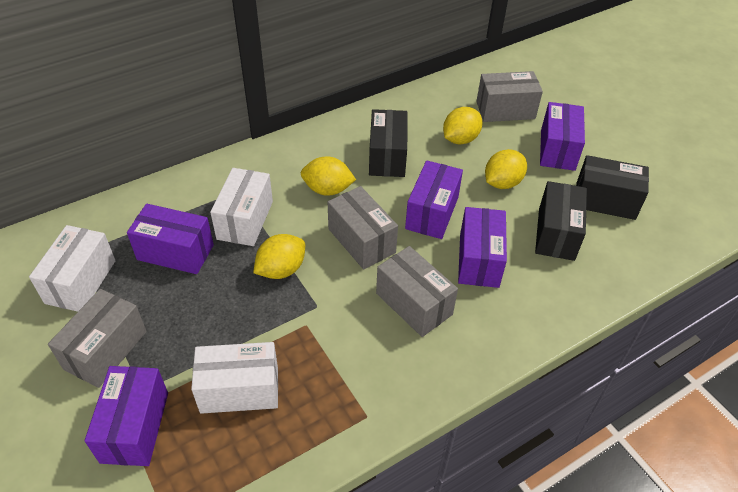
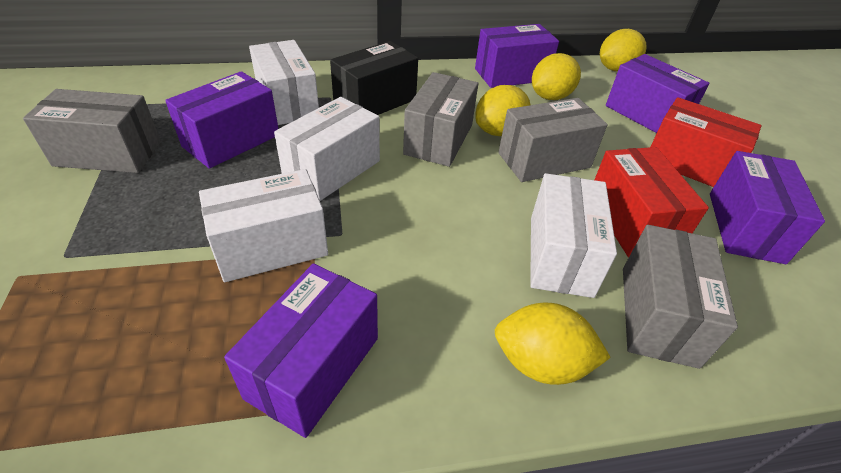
black box: [369,109,408,177] [535,181,587,261] [576,155,649,220] = 3 -> [330,41,418,115] = 1
red box: none = 0 -> [595,147,709,257] [650,97,762,187] = 2
white box: [29,225,116,312] [191,342,278,414] [210,168,273,246] = 3 -> [199,169,328,282] [249,40,319,125] [274,97,380,201] [530,173,617,298] = 4

